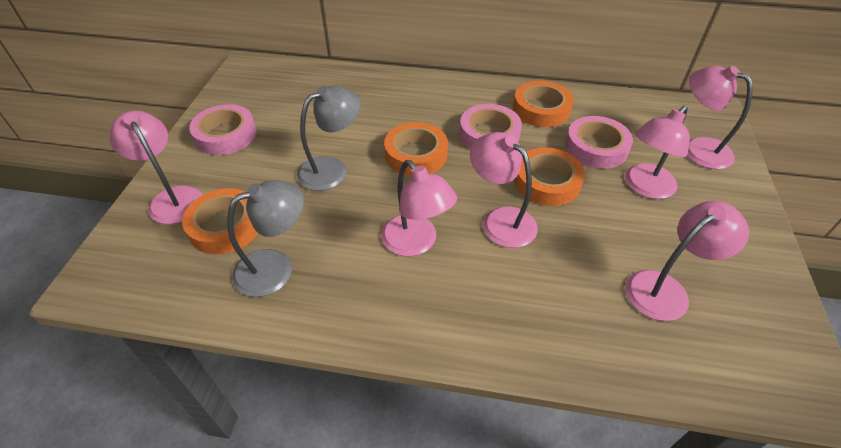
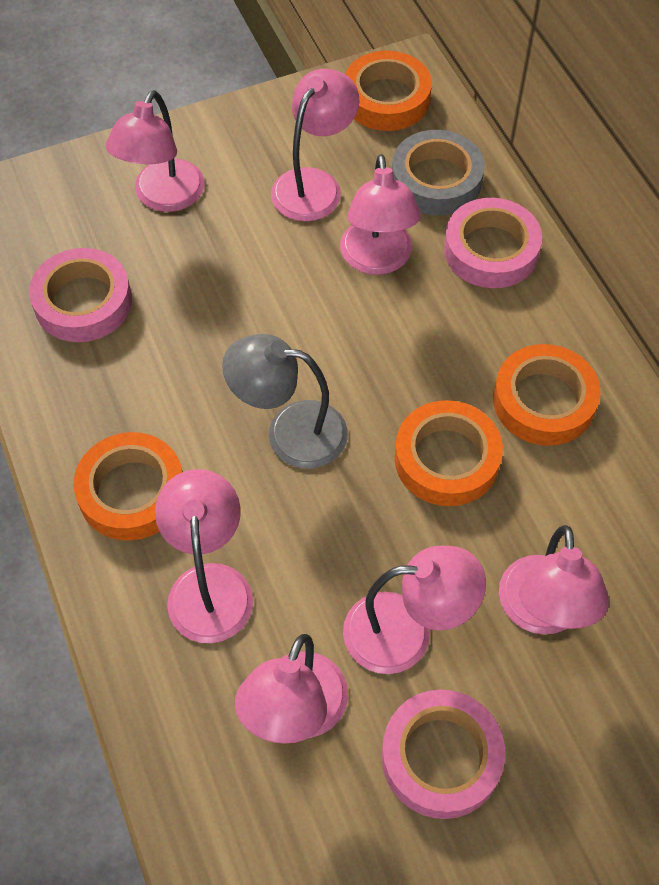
grey lamp: [227,180,304,297] [297,86,361,191] = 2 -> [222,334,348,469] = 1
grey tape: none = 0 -> [392,130,485,215] = 1
pink lamp: [109,111,202,224] [381,160,457,256] [470,132,538,248] [625,106,690,199] [626,201,749,321] [687,66,753,169] = 6 -> [105,90,204,212] [155,469,253,643] [235,634,348,744] [271,69,360,222] [340,154,421,275] [343,546,486,674] [499,525,609,635] = 7

